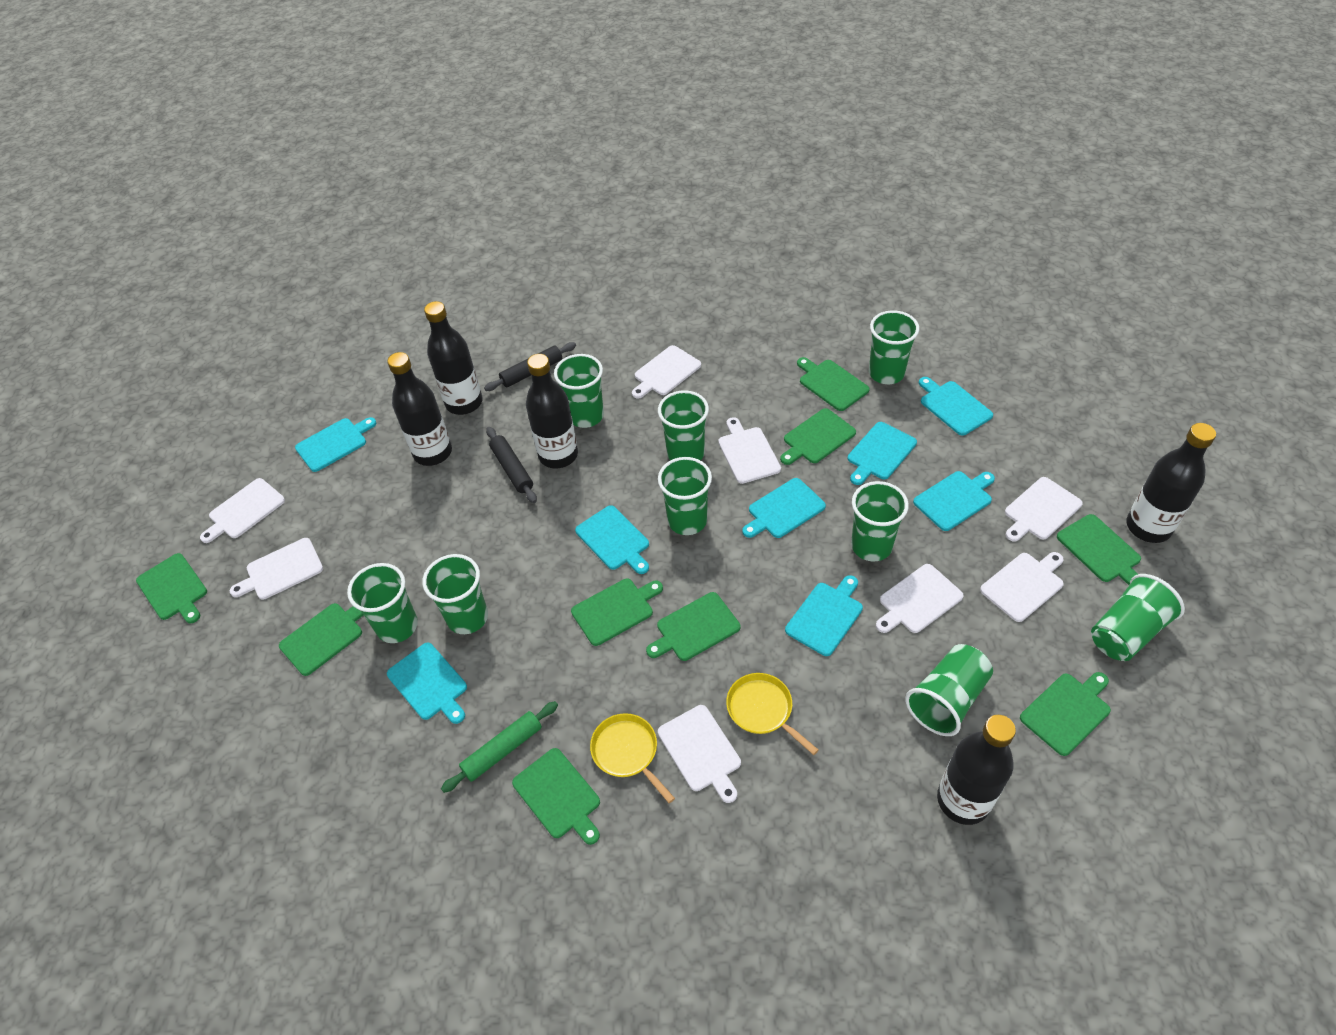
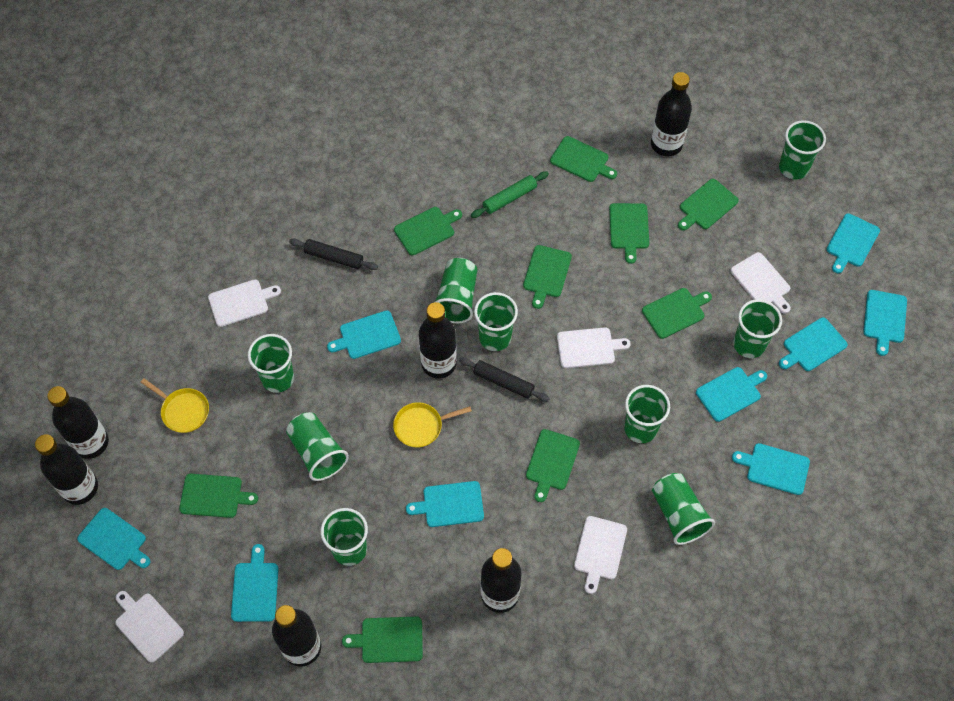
black bottle: [387,352,452,466] [424,301,483,415] [526,354,578,468] [937,715,1016,825] [1126,423,1216,543] = 5 -> [35,434,98,505] [47,386,109,459] [272,605,321,667] [419,302,457,379] [481,548,522,613] [651,72,692,156] = 6
turquoise cutting board: [295,417,376,472] [387,643,467,724] [575,505,649,574] [742,478,826,538] [785,575,863,656] [848,422,917,485] [913,471,995,531] [919,377,993,436] = 8 -> [77,508,150,570] [231,544,279,622] [327,311,401,359] [406,481,484,527] [696,367,767,422] [732,443,810,495] [779,317,848,371] [826,213,880,273] [863,290,907,356] = 9
white cutting board: [200,478,285,543] [230,538,323,600] [632,345,701,399] [658,705,741,803] [718,417,781,484] [876,564,964,633] [980,552,1064,622] [1005,477,1083,542] = 8 -> [115,591,184,663] [208,279,281,327] [557,327,631,368] [574,516,627,594] [730,252,791,314] = 5

